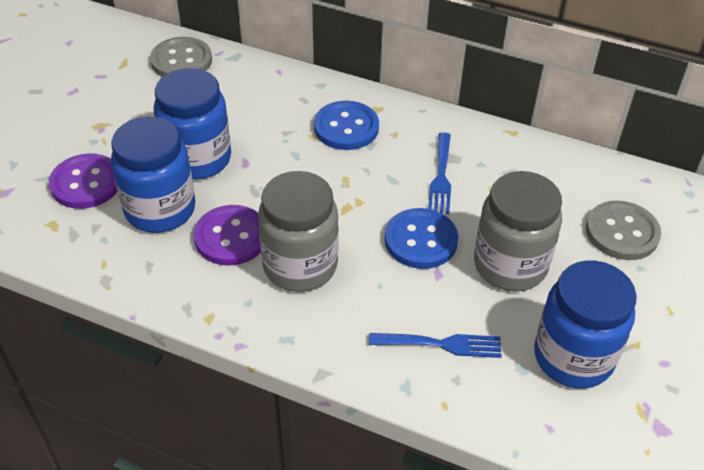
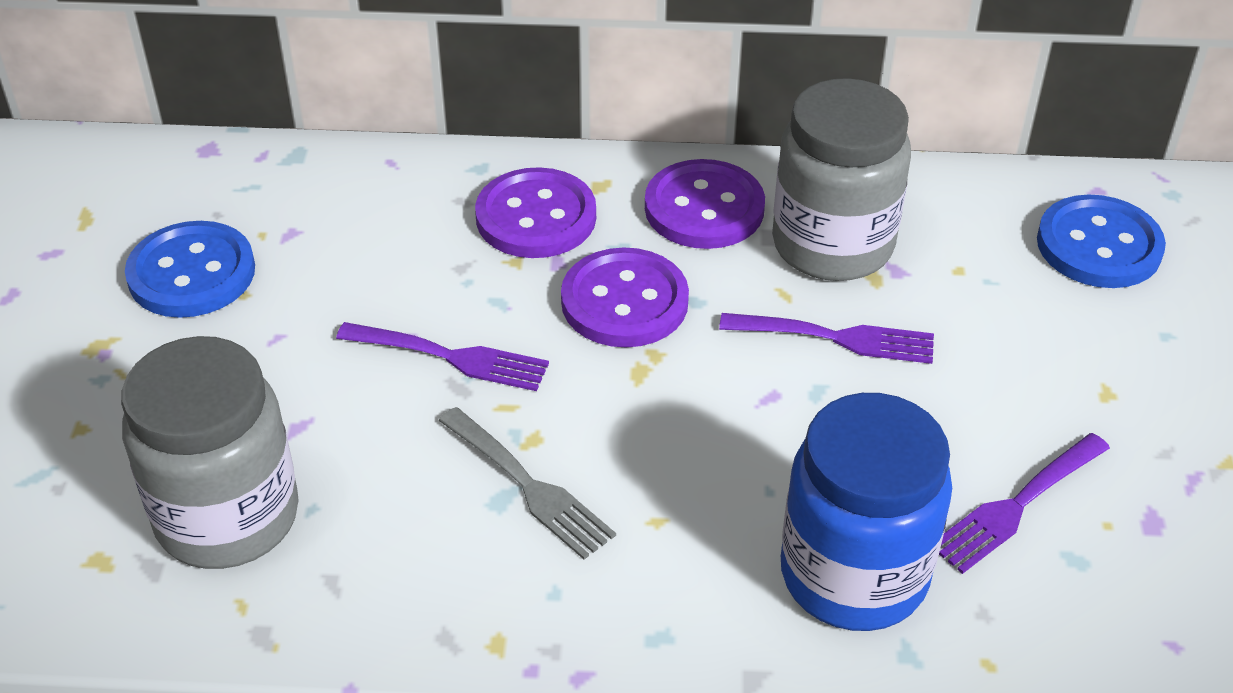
blue fork: [369,333,502,358] [428,132,451,214] = 2 -> none = 0
blue jar: [111,117,196,233] [154,68,231,180] [534,261,637,389] = 3 -> [781,393,952,631] = 1
grey button: [150,37,212,77] [586,201,661,260] = 2 -> none = 0
grey fork: none = 0 -> [438,407,616,560] = 1
purple button: [49,153,117,209] [194,205,261,266] = 2 -> [475,167,596,258] [561,247,689,347] [645,159,765,249] = 3
purple fork: none = 0 -> [336,322,549,391] [719,313,934,364] [939,433,1110,574] = 3

